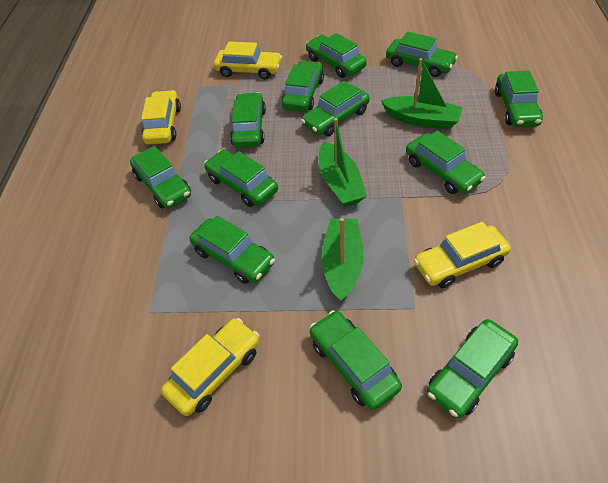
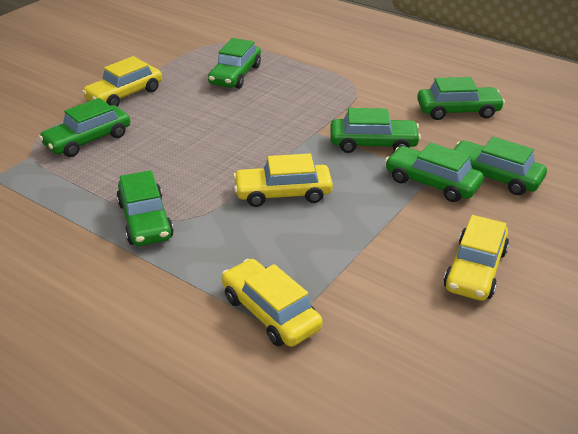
green boat: [319,118,367,207] [321,218,364,302] [381,58,463,129] = 3 -> none = 0
green car: [130,146,191,209] [189,216,275,284] [204,150,278,207] [230,92,266,148] [282,61,324,112] [301,81,370,136] [306,33,367,78] [310,310,402,410] [386,32,458,77] [406,130,485,194] [427,319,518,418] [495,70,543,127] = 12 -> [39,98,130,157] [116,170,174,246] [208,38,261,89] [330,108,421,153] [385,143,484,202] [417,77,505,120] [453,137,547,195] = 7

